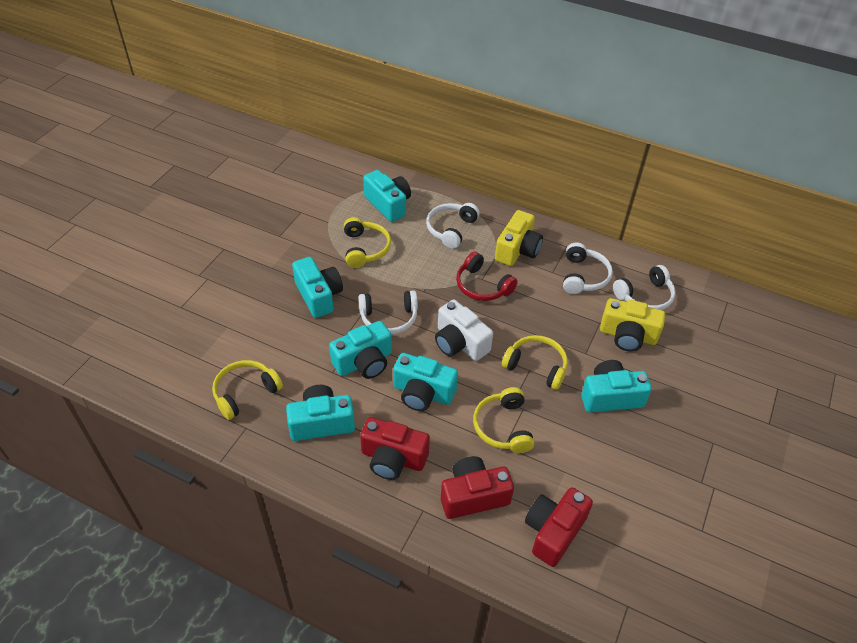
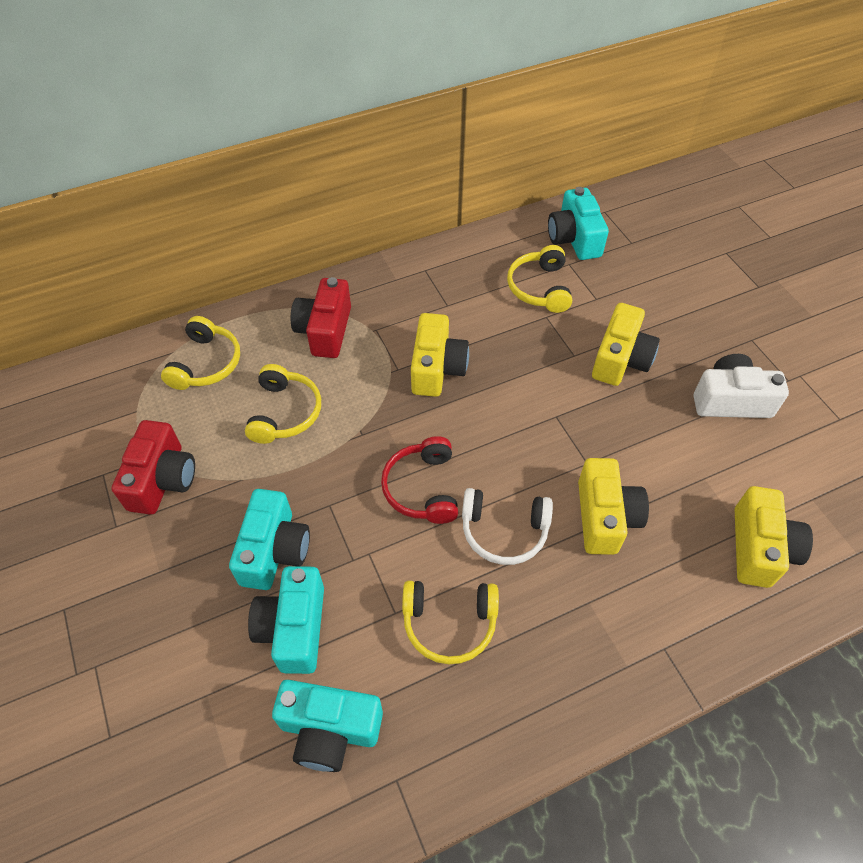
red camera: [360,417,430,480] [441,456,514,519] [525,487,593,567] = 3 -> [112,420,195,515] [291,277,351,358] = 2
turquoise camera: [286,385,355,441] [292,257,343,318] [329,321,392,379] [363,170,411,222] [393,353,458,411] [581,360,652,412] = 6 -> [229,489,310,590] [248,566,324,674] [272,680,383,772] [548,187,609,260] = 4
white headphones: [358,290,418,335] [426,203,480,249] [563,243,613,294] [613,265,675,310] = 4 -> [462,488,553,565] = 1
yellow camera: [495,210,543,266] [600,298,665,352] = 2 -> [411,313,469,397] [578,458,649,555] [592,303,660,386] [735,486,813,588] = 4

